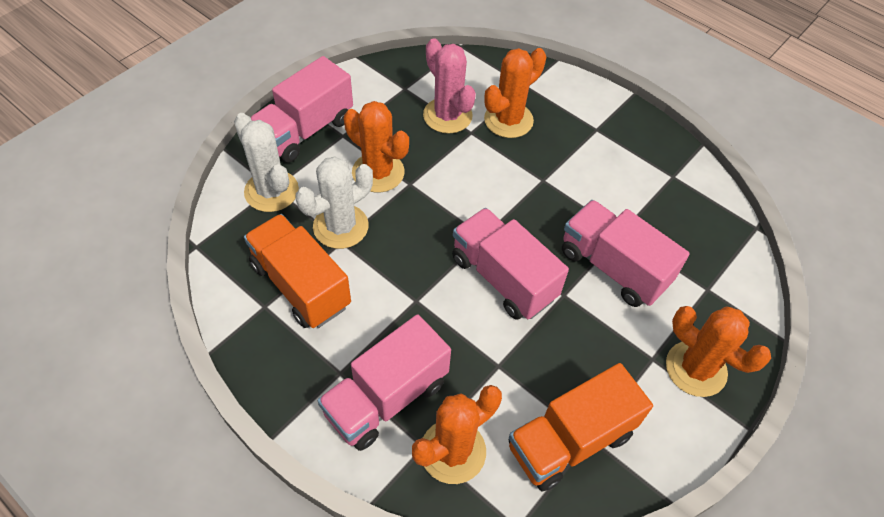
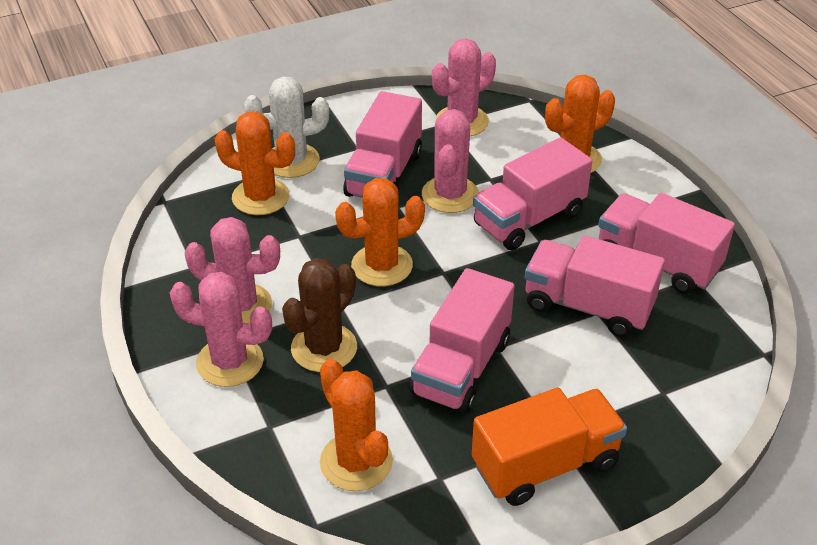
brown cactus: none = 0 -> [282,258,357,372] = 1
orange truck: [244,214,351,328] [509,363,653,491] = 2 -> [472,388,627,506] = 1
pink cactus: [423,38,476,134] = 1 -> [170,272,272,387] [184,217,280,324] [422,109,479,213] [432,39,496,136] = 4
pink truck: [251,56,353,163] [318,314,451,451] [452,208,569,320] [562,200,690,307] = 4 -> [343,91,422,198] [410,268,515,414] [473,137,592,250] [525,235,665,337] [598,193,735,294] = 5
white cactus: [234,113,299,212] [295,156,373,249] = 2 -> [244,77,329,178] = 1

